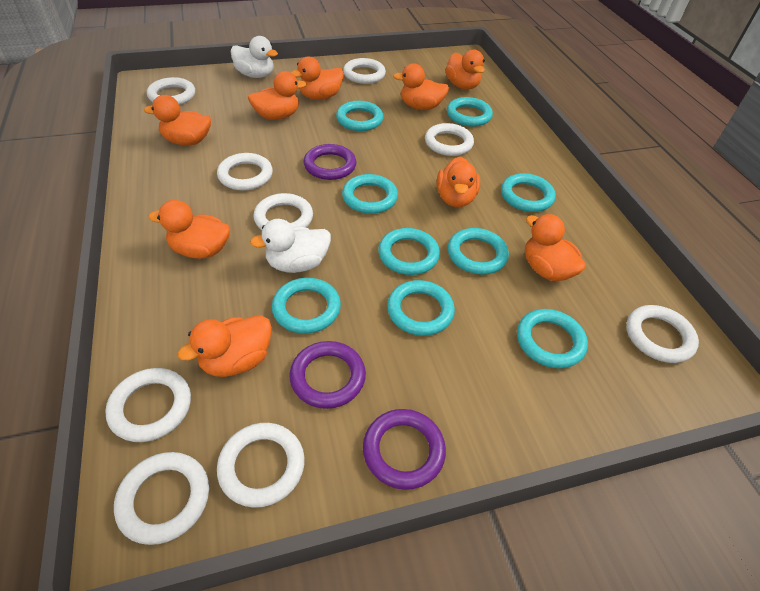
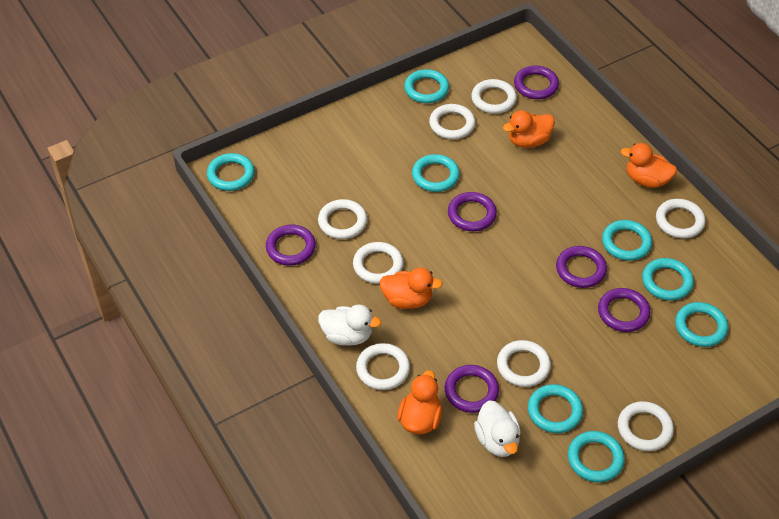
orange duck: [144,95,211,145] [148,200,230,259] [178,315,272,377] [248,71,307,120] [291,56,344,100] [393,63,449,110] [437,156,480,207] [445,50,485,89] [525,214,586,281] = 9 -> [379,268,443,309] [397,370,442,434] [503,110,555,148] [621,143,677,188] = 4
purple ring: [290,341,366,409] [304,144,356,180] [363,409,446,490] = 3 -> [266,225,316,266] [444,365,499,413] [448,192,497,231] [514,65,559,99] [556,246,607,288] [598,288,650,332] = 6
turquoise ring: [272,278,341,334] [336,101,384,131] [342,174,398,214] [378,228,440,275] [387,280,455,336] [447,97,493,127] [448,228,509,275] [501,173,556,212] [517,309,588,368] = 9 -> [207,153,255,191] [404,69,449,103] [412,154,460,192] [528,384,583,433] [568,431,625,482] [602,220,652,261] [642,258,694,301] [675,302,728,347] = 8
white ring: [105,368,191,442] [114,452,209,545] [147,77,195,105] [217,153,273,191] [217,423,305,508] [253,193,313,230] [343,58,386,84] [425,123,474,156] [626,305,699,363] = 9 -> [318,199,367,239] [353,242,403,284] [356,343,410,390] [429,104,475,139] [471,79,517,114] [497,340,551,387] [618,401,674,451] [656,199,706,238] = 8

